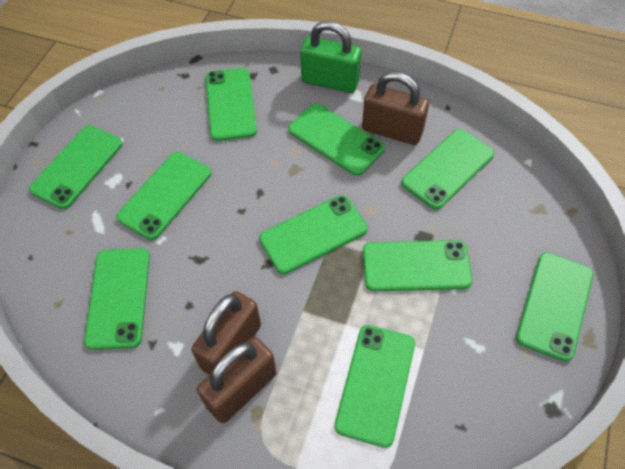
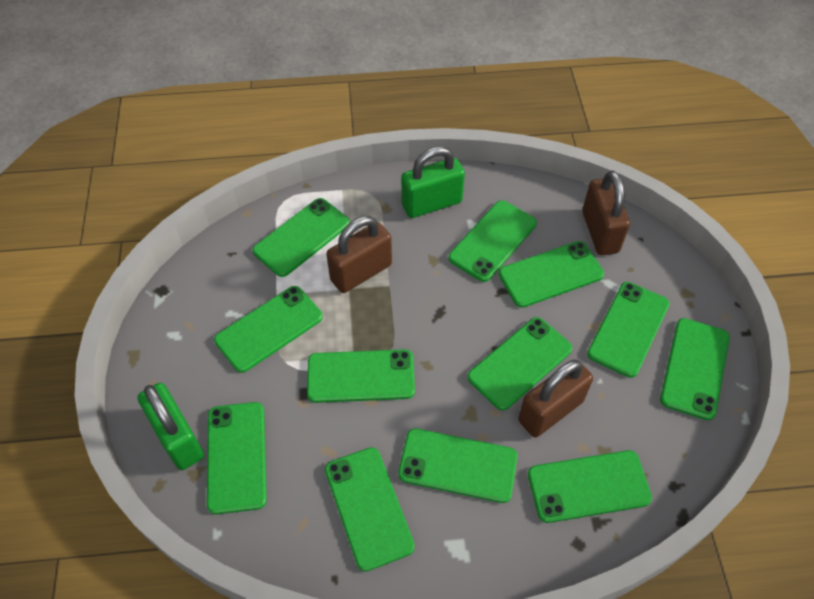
green padlock: [300,21,361,93] = 1 -> [138,383,204,470] [401,146,465,218] = 2
green phone: [29,125,122,209] [84,248,150,350] [116,152,211,240] [206,68,257,141] [259,195,368,274] [288,103,385,176] [334,325,415,448] [363,240,473,291] [401,129,494,210] [516,252,593,362] = 10 -> [207,402,267,514] [214,286,323,373] [253,198,350,277] [307,349,415,403] [325,447,415,572] [398,428,518,503] [449,200,537,282] [467,317,572,411] [499,241,604,308] [528,450,652,523] [587,282,670,378] [660,318,730,420] = 12

